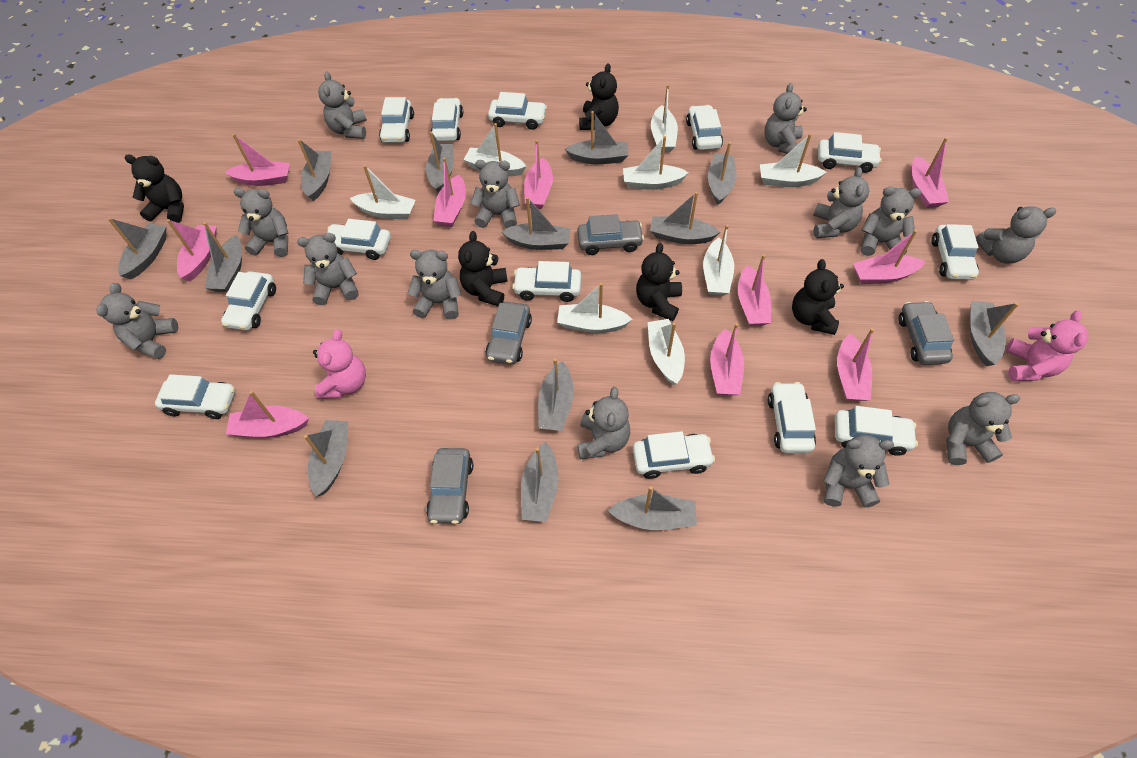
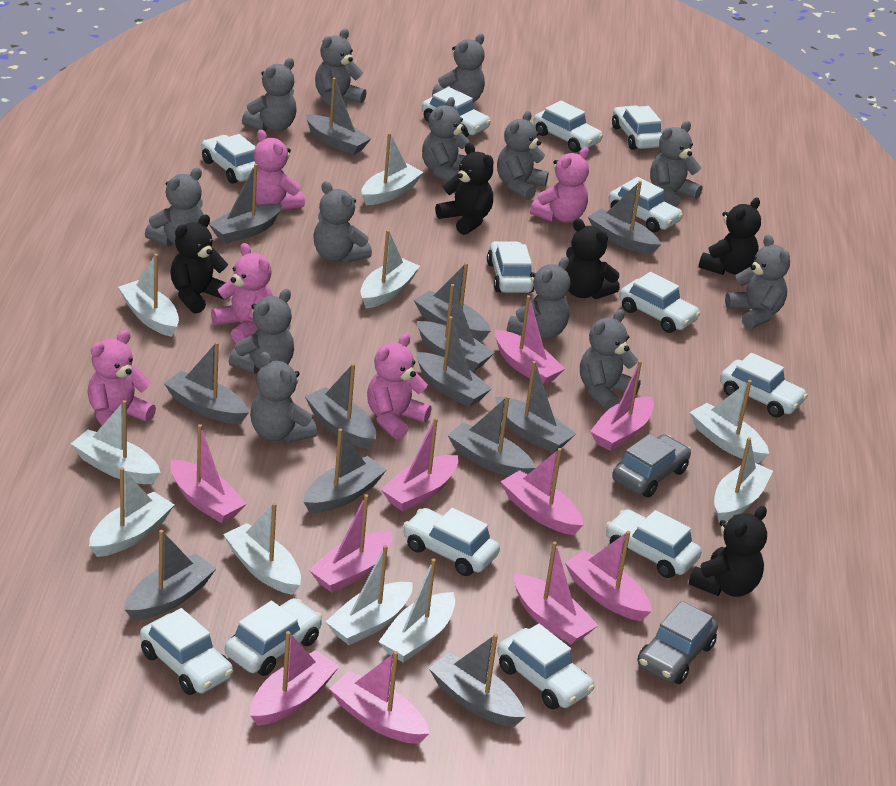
grey car: [426,448,473,524] [486,302,532,364] [577,214,644,255] [899,301,954,365] = 4 -> [612,434,691,498] [637,601,718,684] = 2
pink teddy bear: [313,329,366,399] [1006,311,1088,381] = 2 -> [87,330,156,426] [211,243,273,343] [253,130,305,211] [367,334,431,440] [530,147,589,222] = 5
white boat: [350,165,416,219] [463,123,526,176] [557,283,633,333] [623,136,689,190] [648,319,685,385] [651,84,678,152] [703,225,734,296] [760,134,826,187] = 8 -> [71,400,161,484] [89,467,175,557] [118,254,179,337] [223,503,301,595] [326,545,413,645] [360,230,420,308] [362,133,423,205] [378,558,455,663] [690,380,769,464] [714,437,773,523] = 10

